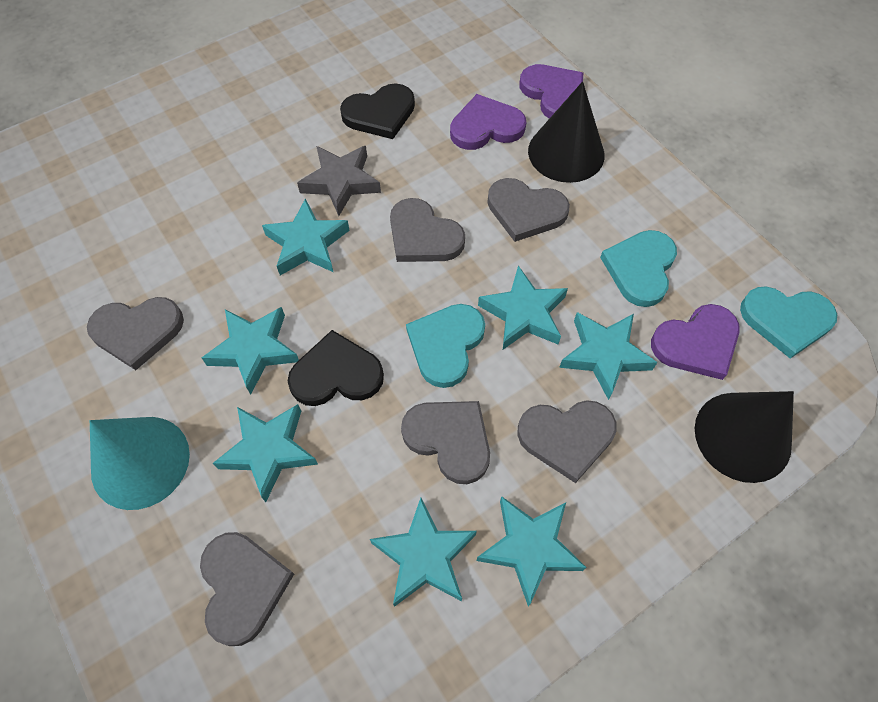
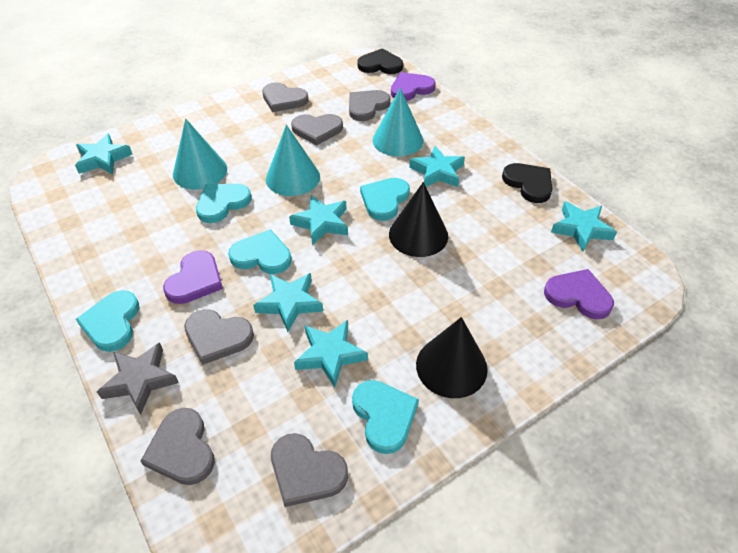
turquoise cone: [90,417,190,510] = 1 -> [173,118,227,190] [266,125,320,196] [372,88,423,156] = 3
turquoise heart: [406,304,485,388] [600,230,677,307] [740,286,837,359] = 3 -> [76,290,139,352] [196,184,251,223] [228,229,292,274] [352,380,419,454] [360,178,410,221] = 5
turquoise star: [202,307,299,394] [213,404,318,502] [262,199,350,275] [370,498,477,607] [476,496,587,606] [478,266,568,349] [559,312,657,400] = 7 -> [75,134,132,174] [253,273,323,332] [289,195,348,245] [294,320,368,388] [409,146,465,187] [551,201,617,252] = 6

